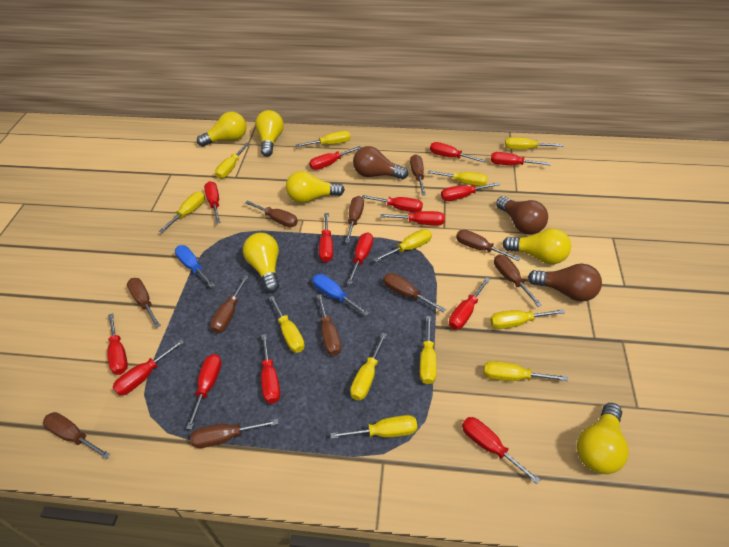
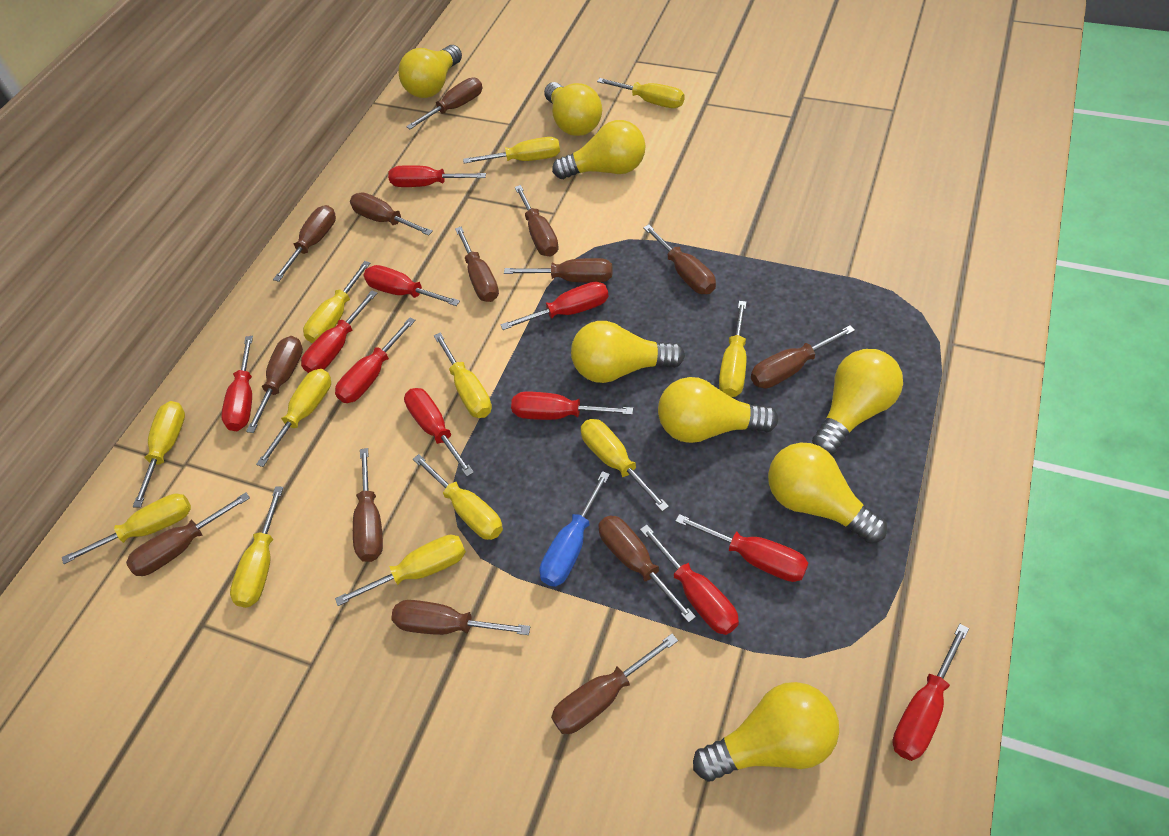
blue screwdriver: [175,245,215,288] [313,274,369,316] = 2 -> [540,471,610,587] = 1
brown light bulb: [353,146,408,180] [496,196,548,235] [528,263,602,302] = 3 -> none = 0
brown screwdriver: [43,412,111,459] [127,278,161,328] [190,419,278,448] [210,275,249,333] [245,201,298,227] [317,294,341,356] [345,196,364,243] [383,273,446,313] [410,154,426,195] [456,230,521,261] [494,255,542,307] = 11 -> [126,492,250,576] [246,336,303,433] [273,205,336,282] [350,193,433,236] [353,448,383,562] [391,600,530,635] [406,78,482,129] [455,227,499,302] [504,258,612,283] [515,185,559,256] [551,634,678,734] [598,515,696,623] [643,224,716,294] [751,325,855,388] = 14
red screwdriver: [107,313,128,375] [113,339,184,396] [186,354,222,429] [204,181,220,224] [261,334,280,404] [309,146,361,170] [319,213,333,262] [347,233,373,284] [362,195,423,213] [381,211,445,225] [430,142,486,162] [441,182,500,201] [449,277,490,330] [462,417,541,484] [491,152,550,165] = 15 -> [221,336,253,431] [301,290,377,373] [335,317,416,403] [363,265,460,306] [388,165,486,187] [404,388,474,476] [500,282,609,330] [511,392,633,420] [640,525,739,635] [675,514,808,582] [892,624,969,761] = 11
yellow light bulb: [197,112,247,147] [243,233,279,293] [255,110,284,156] [286,171,345,203] [502,228,571,264] [577,403,629,474] = 6 -> [399,45,462,98] [544,82,602,136] [552,120,646,179] [571,321,685,383] [658,377,779,443] [693,682,839,781] [768,443,887,544] [812,349,903,455] = 8

